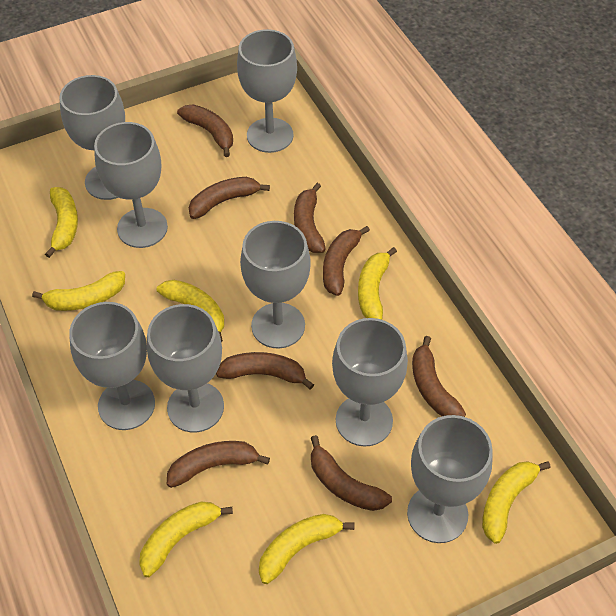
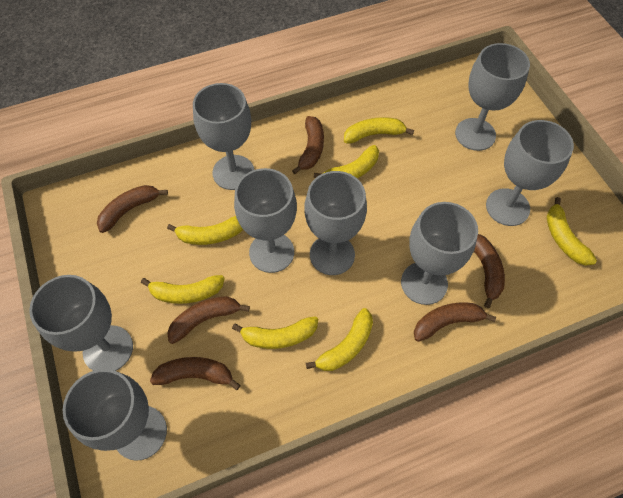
brown banana: [167,441,270,488] [177,105,233,157] [189,177,270,219] [216,352,314,390] [294,183,326,253] [311,435,392,511] [323,226,370,296] [412,336,466,417] = 8 -> [97,185,168,233] [150,357,241,390] [167,296,250,344] [292,116,324,174] [414,302,496,342] [474,234,505,308] = 6

